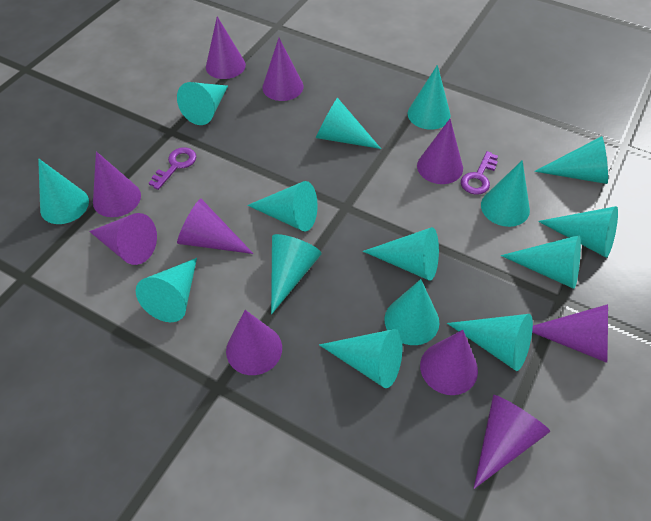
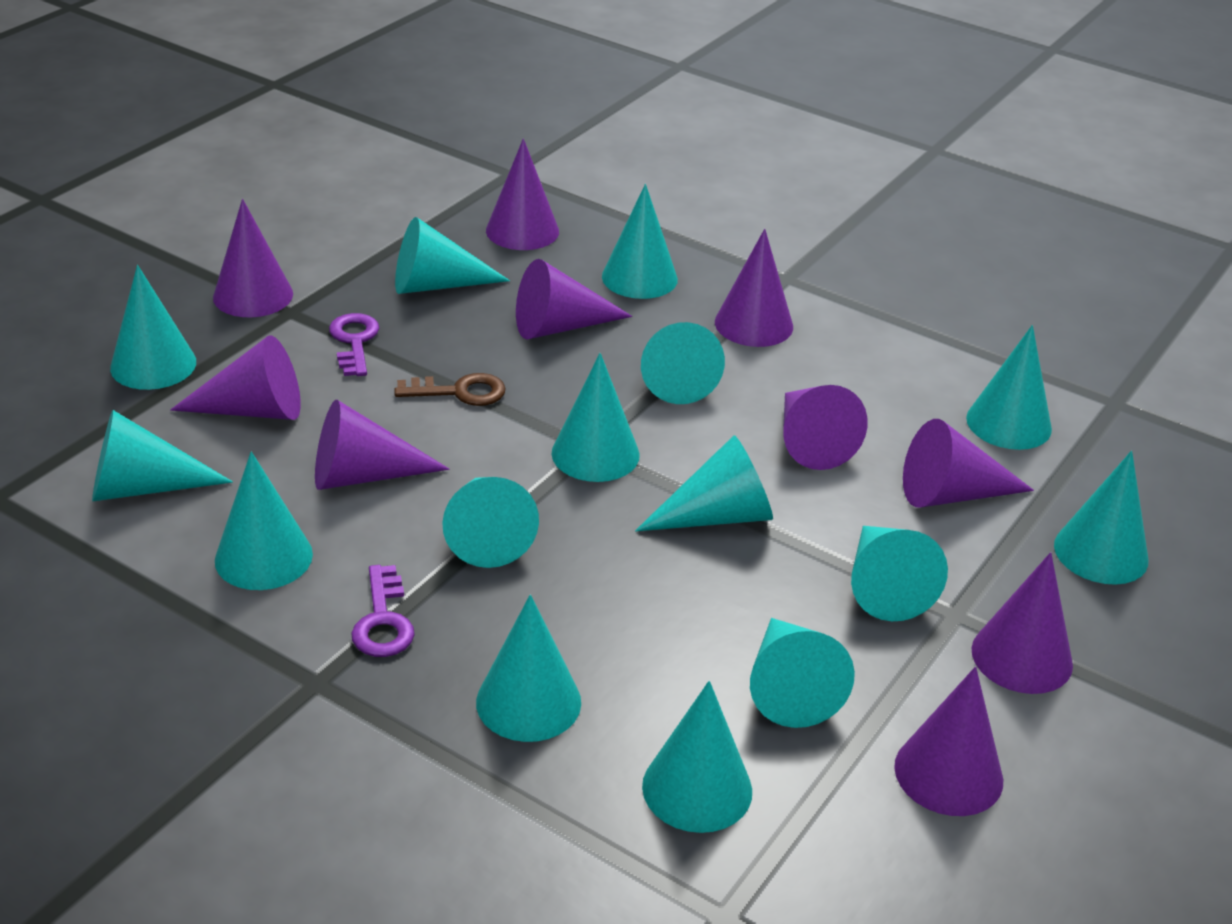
brown key: none = 0 -> [394,373,506,406] = 1

